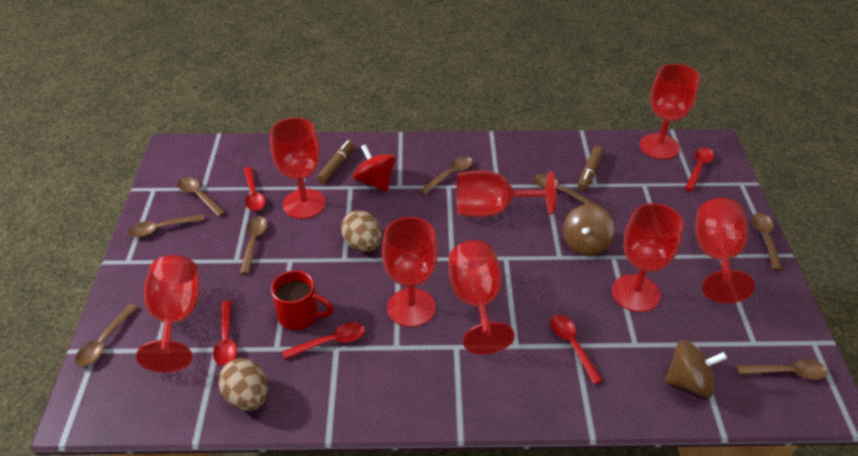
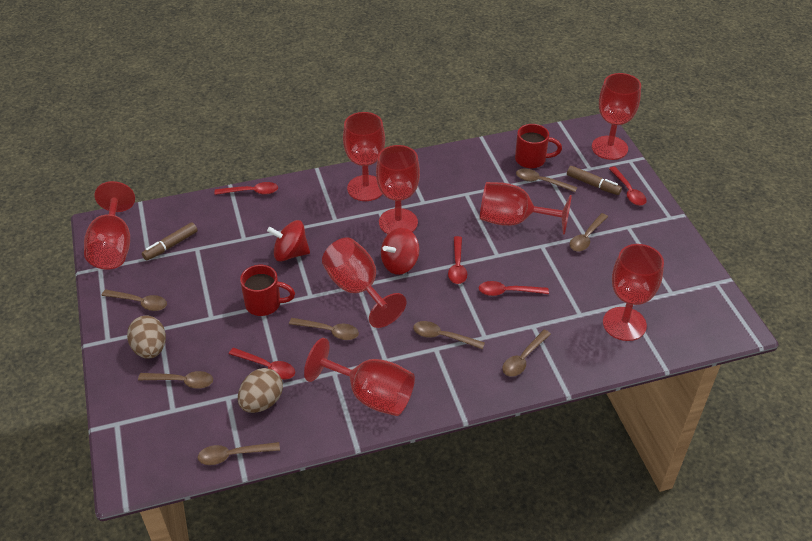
brown spinning top: [563,204,615,256] [664,340,727,397] = 2 -> none = 0
red mug: [271,270,334,330] = 1 -> [240,265,295,316] [515,124,562,168] = 2
red spinning top: [353,144,396,192] = 1 -> [267,220,310,262] [381,228,420,275] = 2

